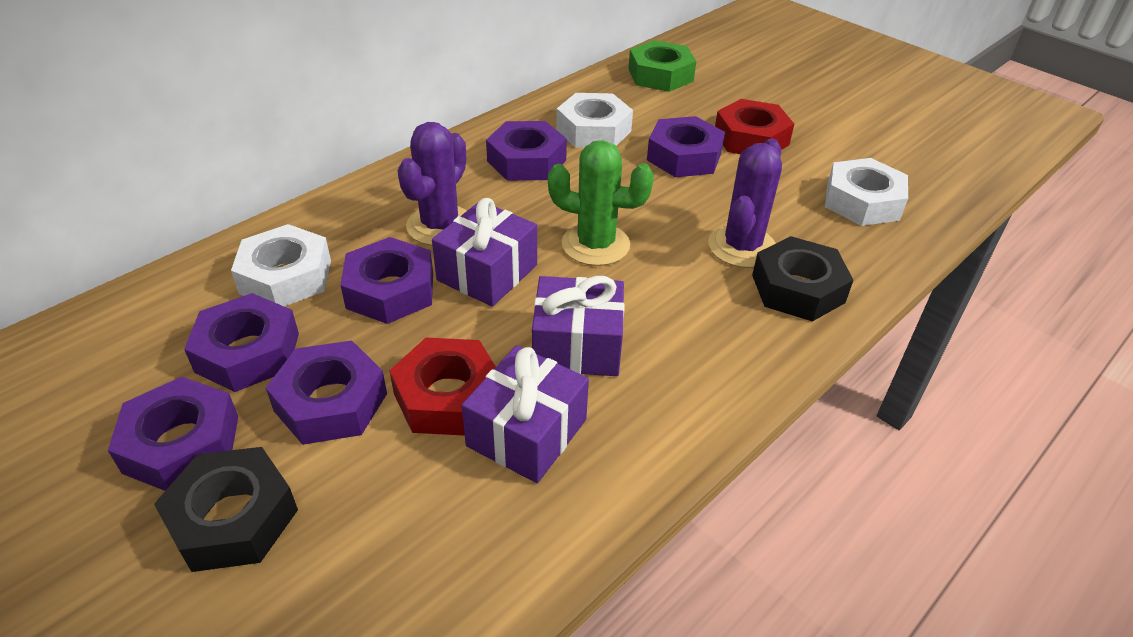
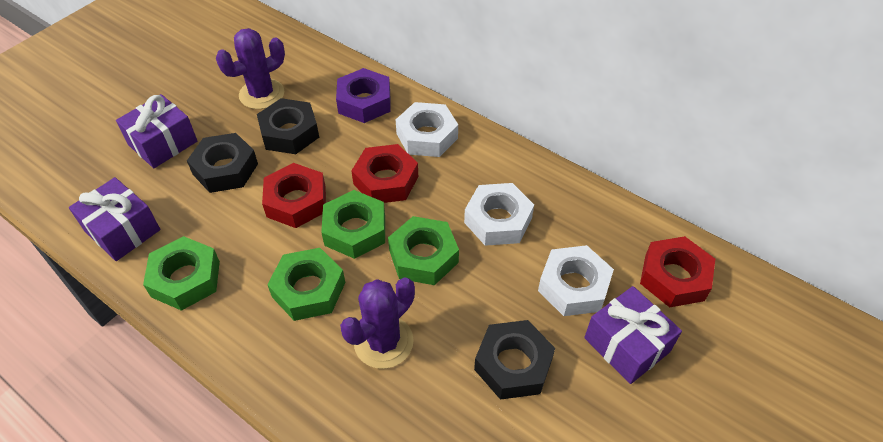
black nut: [154,447,298,572] [752,236,853,322] = 2 -> [187,133,258,193] [257,98,319,154] [474,320,555,400] = 3
green cactus: [548,140,654,266] = 1 -> none = 0
green nut: [628,40,696,92] = 1 -> [143,236,220,311] [267,248,345,321] [321,190,385,259] [388,216,459,285] = 4
purple nut: [108,377,238,491] [184,293,299,392] [266,341,387,445] [340,237,433,324] [486,121,567,181] [647,116,725,177] = 6 -> [336,68,391,123] = 1
red nut: [389,337,496,436] [715,99,794,154] = 2 -> [262,163,326,228] [351,144,418,203] [640,236,715,307] = 3

